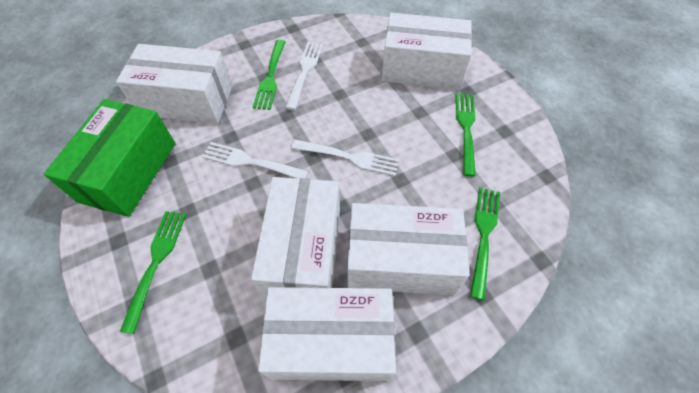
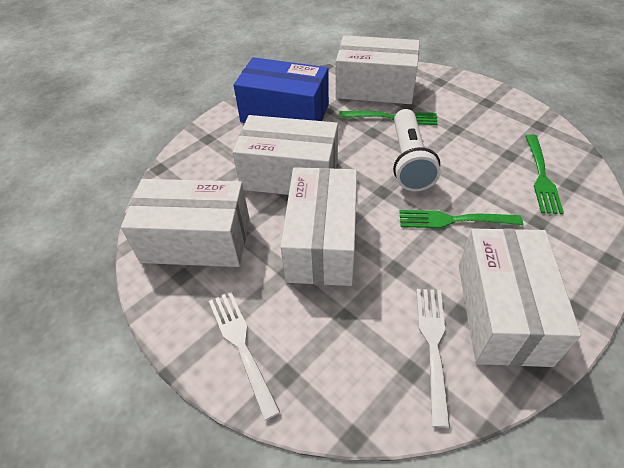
blue box: none = 0 -> [234,57,329,123] = 1
green box: [44,99,176,217] = 1 -> none = 0
green fork: [120,211,186,334] [253,40,286,110] [456,93,476,177] [470,188,500,300] = 4 -> [339,111,438,125] [399,210,523,228] [526,134,564,214] = 3
white flashlight: none = 0 -> [393,109,441,191] = 1
white fork: [202,142,309,179] [285,42,323,110] [291,140,400,176] = 3 -> [209,292,280,421] [416,289,450,428] = 2

